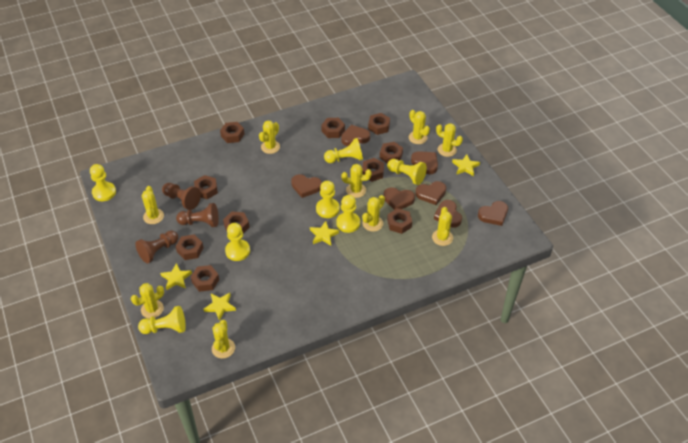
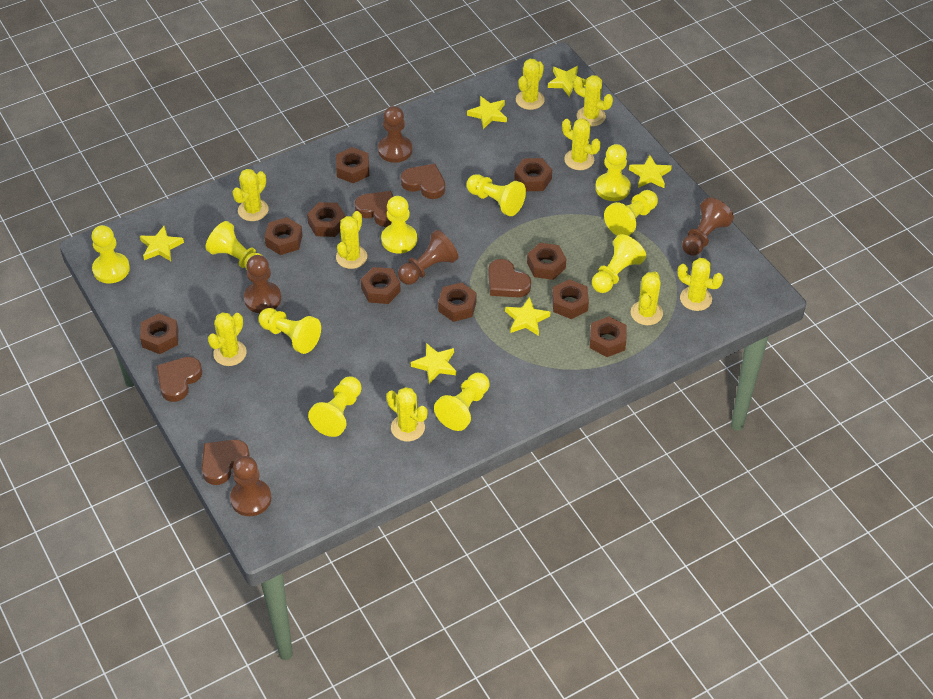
brown heart: [291,174,322,198] [341,125,370,146] [384,187,415,210] [411,151,438,174] [415,181,446,205] [434,200,462,228] [478,201,508,226] = 7 -> [157,357,202,402] [202,440,250,485] [355,191,393,227] [401,164,445,199] [488,259,531,297] = 5
brown pawn: [135,230,178,263] [162,183,201,210] [176,203,219,227] = 3 -> [230,456,271,516] [244,255,281,313] [378,106,412,163] [398,230,459,285] [682,198,734,256] = 5
yellow pawn: [90,164,116,201] [138,306,186,334] [225,223,250,261] [316,181,340,218] [324,138,363,163] [336,195,360,233] [387,159,427,185] = 7 -> [91,225,130,283] [206,221,263,270] [258,308,321,354] [308,377,362,437] [381,196,417,253] [434,373,490,431] [466,174,526,216] [592,234,646,293] [595,144,631,201] [604,190,658,236] = 10
yellow star: [160,263,192,290] [204,293,236,321] [310,221,339,246] [452,154,480,176] = 4 -> [140,226,184,261] [411,343,456,384] [467,96,507,129] [505,297,550,336] [548,66,586,97] [629,155,672,188] = 6

